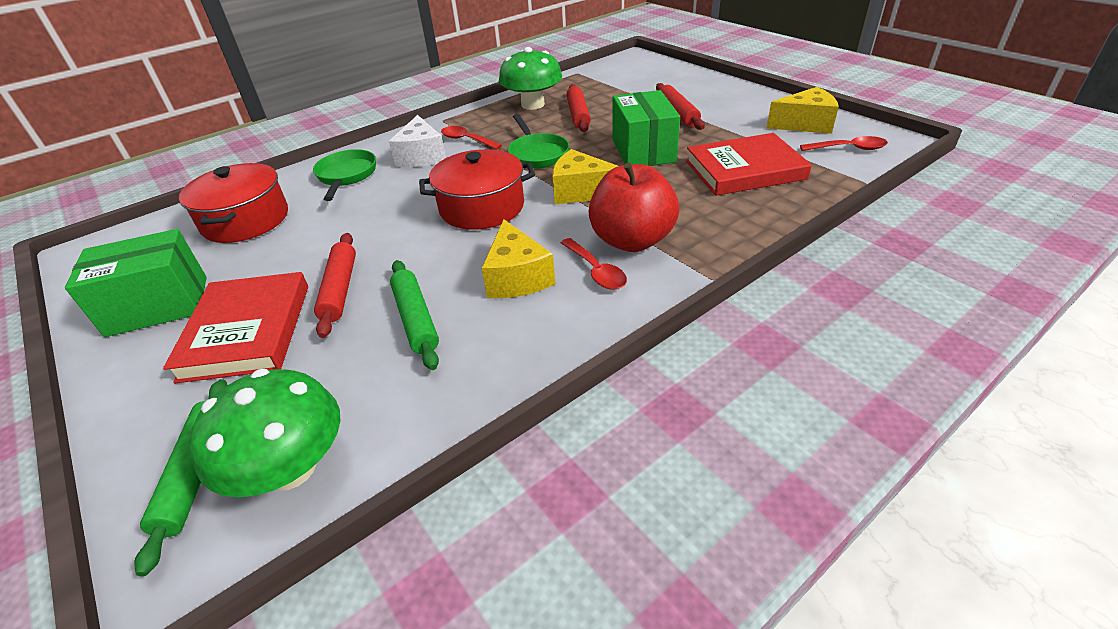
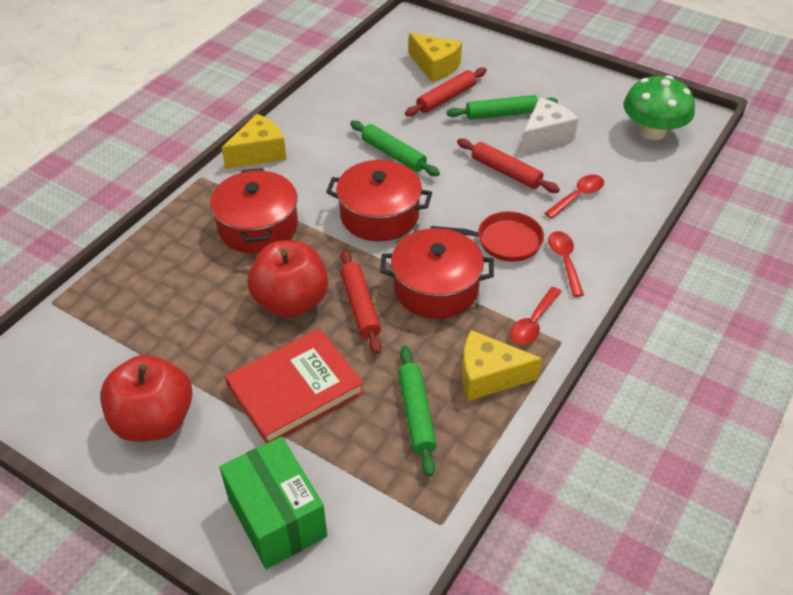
green box: [65,229,207,337] [613,90,680,166] = 2 -> [220,436,327,569] = 1
green mushroom: [189,369,340,497] [499,47,562,110] = 2 -> [623,75,695,140] = 1
green pan: [313,149,376,201] [508,114,569,169] = 2 -> none = 0
green rolling pin: [134,379,227,577] [390,260,439,370] = 2 -> [350,120,440,176] [398,346,437,477] [446,95,558,120] = 3
red apple: [589,163,679,252] = 1 -> [100,355,193,442] [248,241,328,318] = 2
red book: [163,272,308,383] [686,133,812,196] = 2 -> [225,328,364,443] = 1
red pan: none = 0 -> [431,211,544,262] = 1
red pot: [179,163,288,243] [419,149,535,230] = 2 -> [210,168,298,254] [326,160,432,242] [380,228,494,319] = 3

